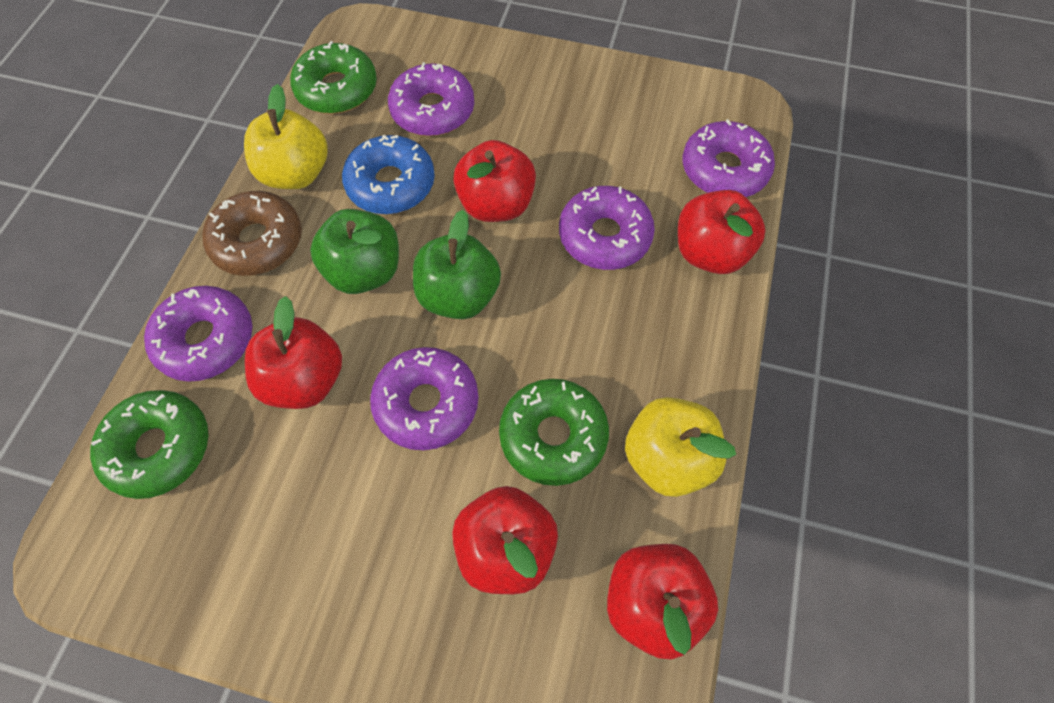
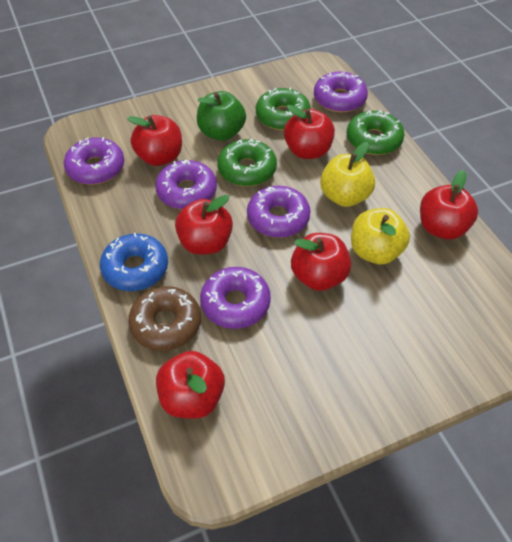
green apple: [310,209,399,294] [413,210,501,319] = 2 -> [197,91,246,141] = 1
red apple: [245,296,342,409] [452,486,558,594] [453,140,536,222] [607,544,718,660] [678,190,765,274] = 5 -> [127,115,182,166] [156,351,225,419] [175,195,233,255] [284,105,335,159] [291,233,351,291] [420,170,478,239] = 6

